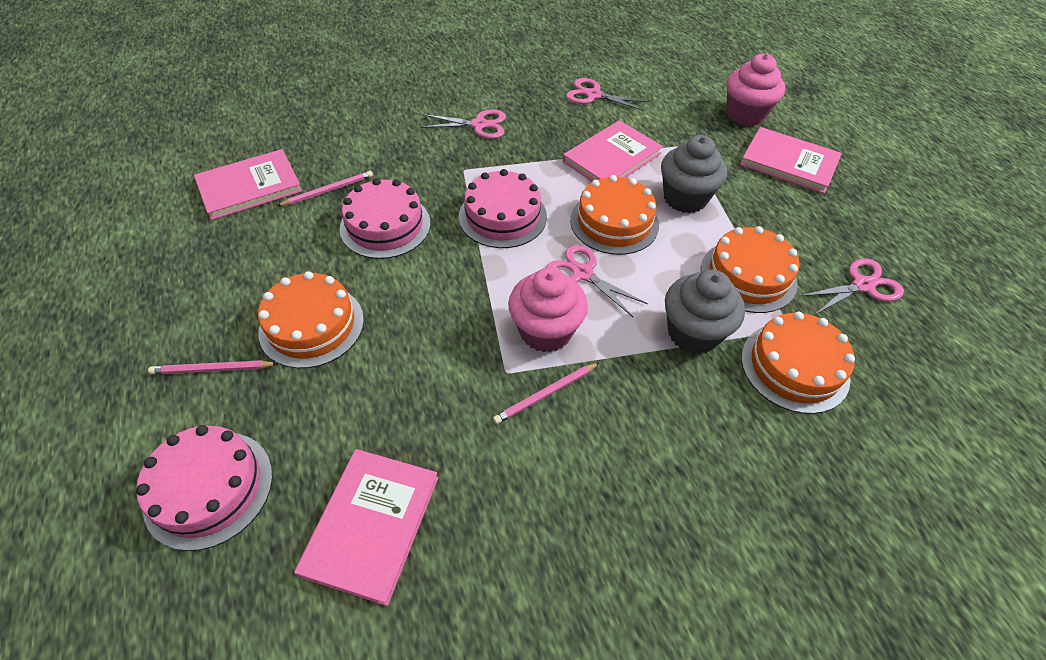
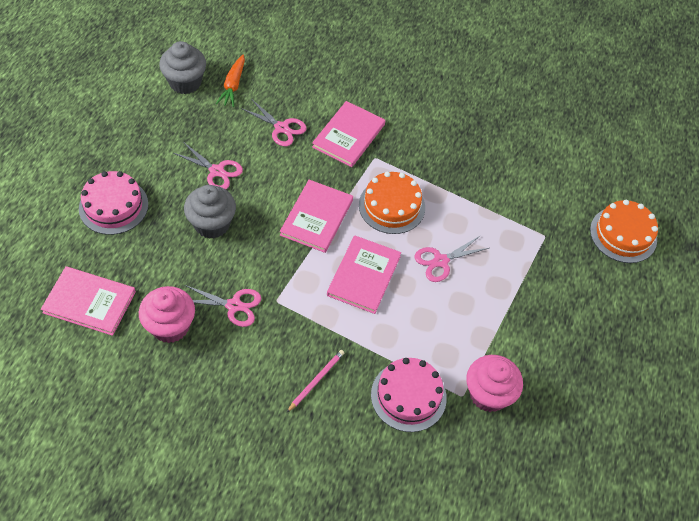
orange cake: [258,271,364,368] [570,175,659,255] [701,226,799,313] [741,312,855,414] = 4 -> [359,171,425,234] [590,200,658,263] = 2
orange carrot: none = 0 -> [216,55,245,107] = 1
pink cake: [136,425,273,551] [340,178,430,259] [459,169,547,248] = 3 -> [79,171,148,235] [371,358,447,432] = 2
pink pencil: [148,360,278,374] [277,171,373,206] [493,362,600,424] = 3 -> [287,350,344,412] = 1

